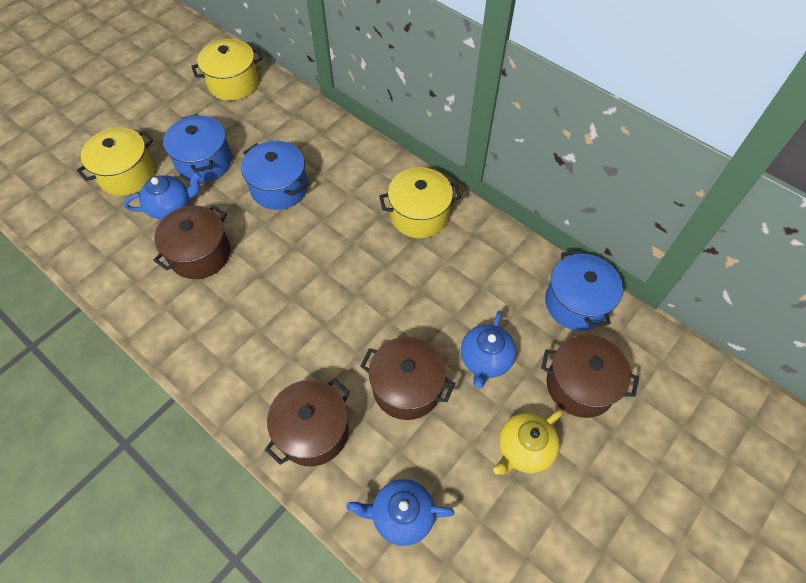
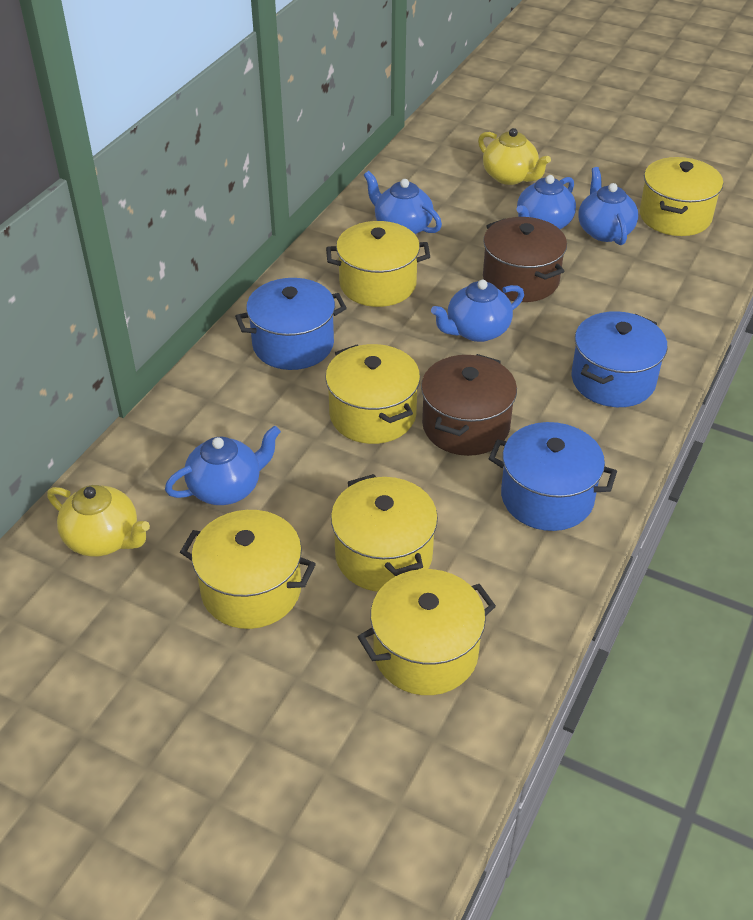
blue teapot: [124,172,201,220] [346,479,455,546] [461,311,516,388] = 3 -> [165,426,281,505] [364,171,442,234] [431,280,524,342] [516,175,576,229] [578,167,638,245] = 5
brown pot: [153,205,230,279] [265,379,350,466] [360,337,455,420] [541,335,639,418] = 4 -> [421,354,517,456] [483,217,567,302] = 2
yellow pot: [77,127,155,196] [191,39,263,101] [379,167,461,238] = 3 -> [180,510,316,629] [325,344,420,444] [326,221,430,307] [331,474,438,592] [358,569,496,695] [639,157,723,236] = 6
yellow teapot: [493,409,563,475] = 1 -> [47,485,150,557] [478,128,551,185] = 2

